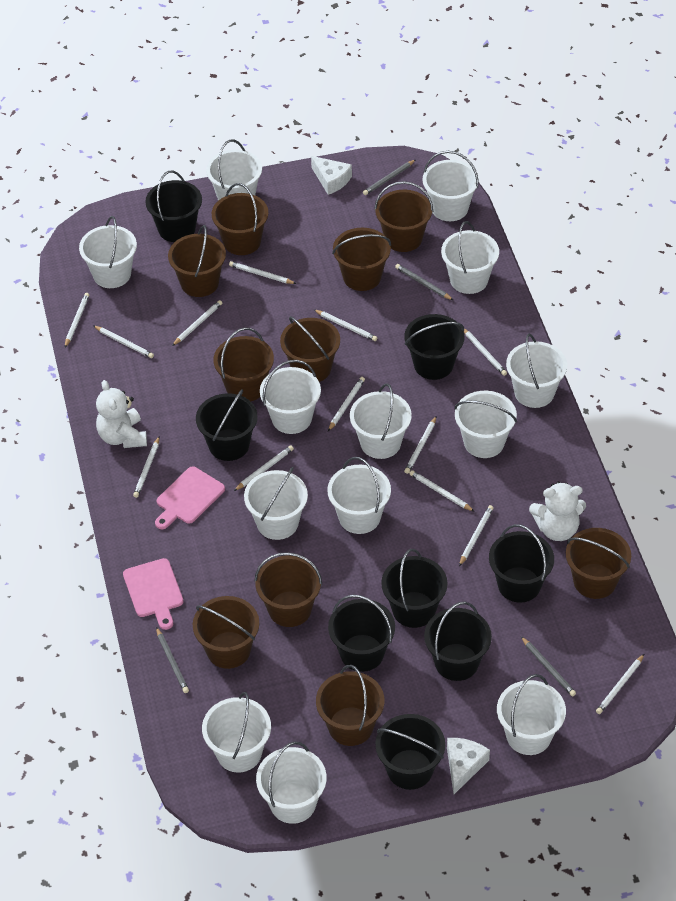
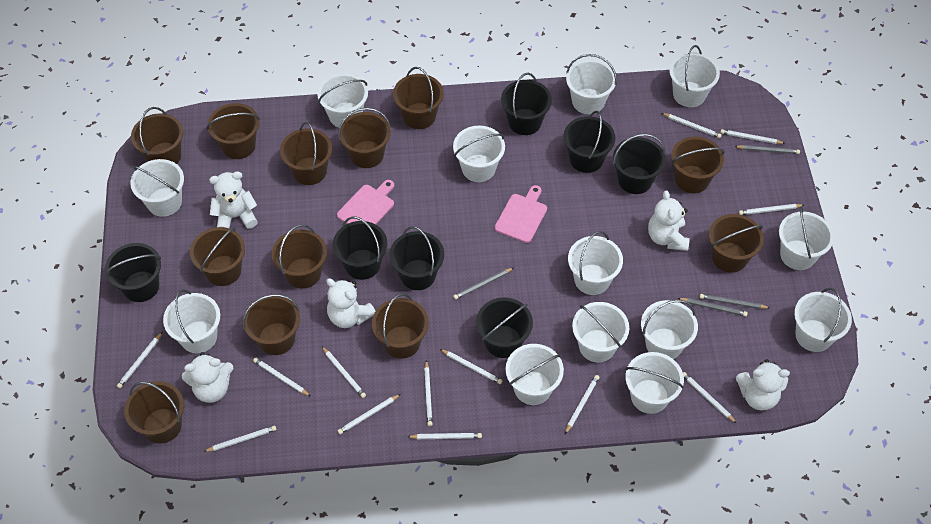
black bucket: [145,171,202,242] [196,389,258,461] [328,595,395,672] [375,714,445,790] [381,549,448,628] [404,314,464,380] [424,602,492,681] [489,524,554,603] = 8 -> [105,243,161,302] [333,217,387,280] [389,226,444,290] [476,298,533,358] [501,73,552,135] [563,111,615,173] [613,134,666,194] = 7
brown bucket: [168,225,226,297] [193,596,259,669] [212,183,269,255] [214,327,274,401] [254,552,322,627] [280,316,340,382] [316,665,384,746] [332,228,391,291] [374,181,433,252] [566,528,631,599] = 10 -> [124,381,184,443] [131,107,183,164] [190,227,245,286] [207,103,260,159] [243,294,300,355] [272,224,327,289] [280,122,332,185] [338,108,391,168] [372,293,429,359] [393,67,444,129] [671,136,725,193] [709,214,764,273] = 12
white cheese: [311,156,352,195] [447,738,490,794] = 2 -> none = 0
white teddy bear: [96,380,147,448] [529,482,586,541] = 2 -> [182,352,234,403] [209,172,258,229] [326,278,375,328] [648,191,690,251] [736,359,790,411] = 5

